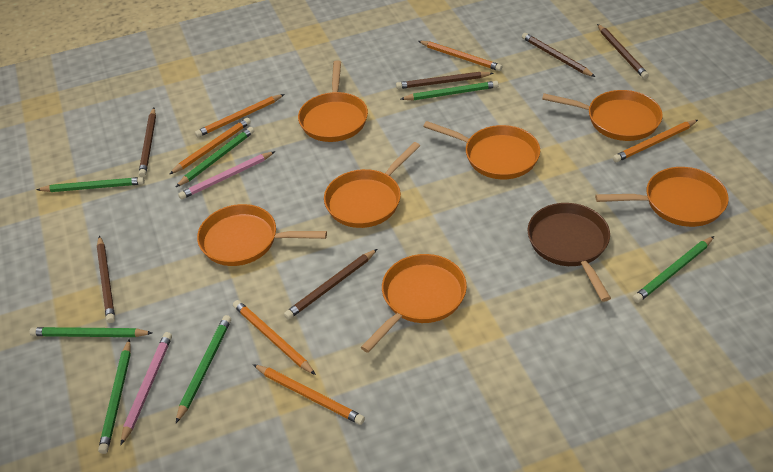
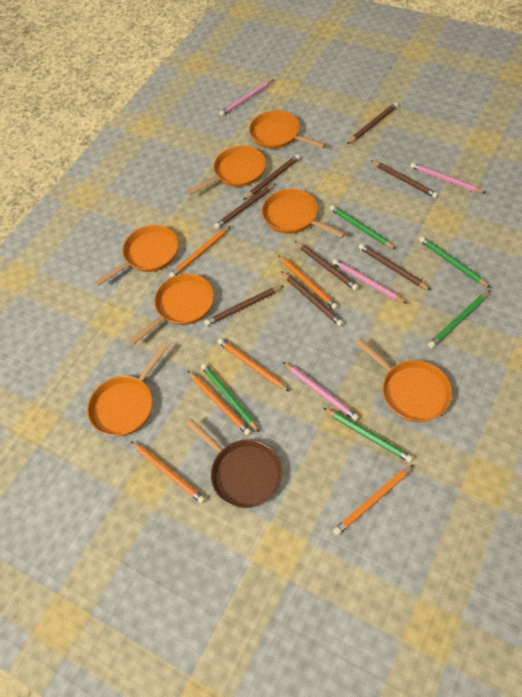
brown pencil: [97,236,115,323] [139,108,156,177] [284,249,377,319] [396,71,493,89] [522,33,595,77] [597,24,649,79] = 6 -> [204,285,284,326] [214,183,276,229] [243,154,300,200] [281,271,344,326] [295,241,359,291] [347,102,398,144] [359,243,431,290] [371,160,438,198] = 8
green pencil: [30,327,152,337] [36,177,145,192] [98,339,131,454] [176,127,254,187] [176,315,231,423] [401,81,499,100] [633,236,714,303] = 7 -> [201,363,260,433] [323,408,413,463] [330,205,396,249] [419,236,490,288] [428,290,490,348] = 5
pink pencil: [121,332,172,445] [178,151,275,200] = 2 -> [219,79,274,116] [283,362,359,421] [332,259,407,304] [410,162,487,194] = 4

